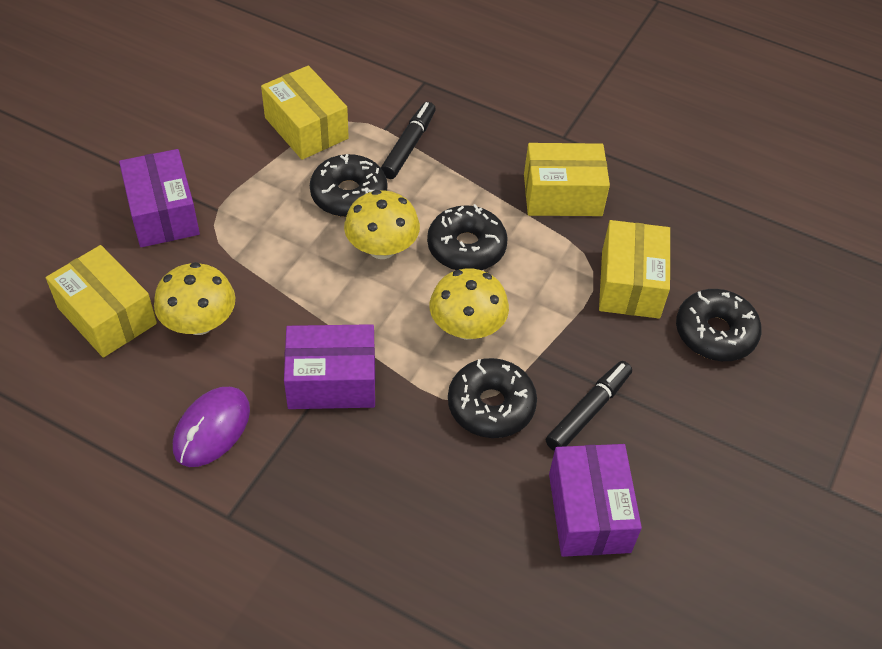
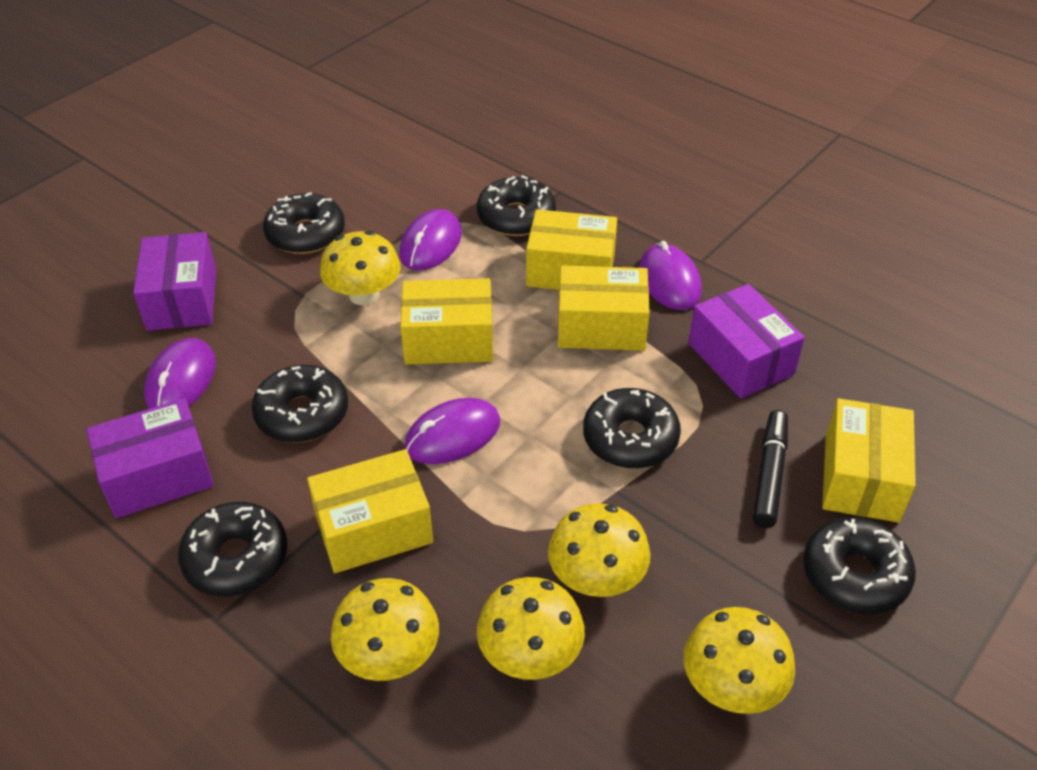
black donut: [310,154,388,217] [427,204,508,270] [448,358,537,438] [676,289,762,361] = 4 -> [178,502,288,597] [251,365,348,443] [263,192,345,254] [477,175,556,236] [583,388,681,469] [803,517,916,614] = 6
black marker: [381,102,436,179] [546,361,632,451] = 2 -> [753,410,788,528] = 1
purple mouse: [173,387,250,467] = 1 -> [144,338,216,409] [399,209,462,271] [404,398,500,464] [639,241,702,310] = 4
yellow box: [46,245,157,358] [261,66,349,160] [524,143,610,216] [599,220,670,318] = 4 -> [307,449,433,573] [400,278,493,364] [526,209,617,290] [558,265,650,351] [822,398,916,523] = 5
yellow mushroom: [154,262,235,335] [344,190,420,259] [430,268,509,340] = 3 -> [320,231,401,305] [331,578,439,681] [477,577,585,680] [548,503,650,597] [684,607,795,714] = 5

